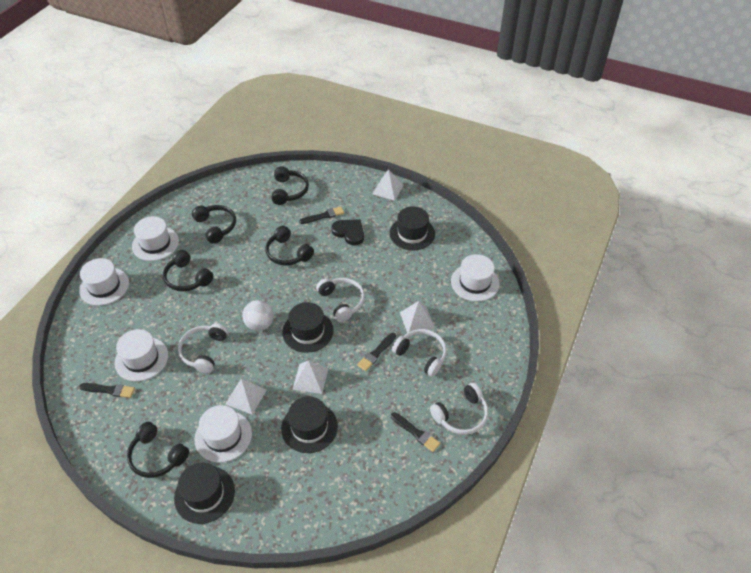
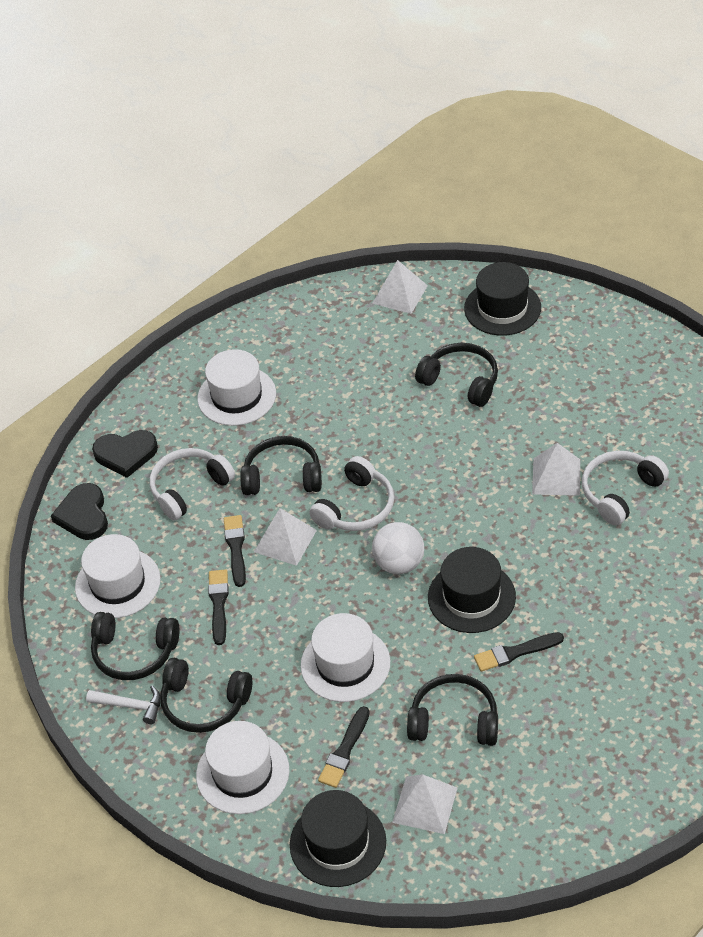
black hat: [174,463,235,524] [281,396,338,453] [282,302,334,353] [390,206,435,250] = 4 -> [290,790,386,887] [428,547,516,633] [464,262,541,336] = 3
black heart: [331,219,364,245] = 1 -> [51,483,108,540] [92,430,158,478] = 2
white hammer: none = 0 -> [86,686,161,724] = 1
white hat: [79,258,129,306] [115,329,168,381] [132,216,179,261] [194,405,252,463] [451,254,499,302] = 5 -> [75,534,161,618] [196,721,289,814] [197,349,276,426] [301,613,390,702] = 4
white headphones: [178,323,228,373] [316,278,365,322] [392,329,447,377] [430,383,488,435] = 4 -> [150,448,235,521] [309,456,394,531] [582,451,669,526] = 3

